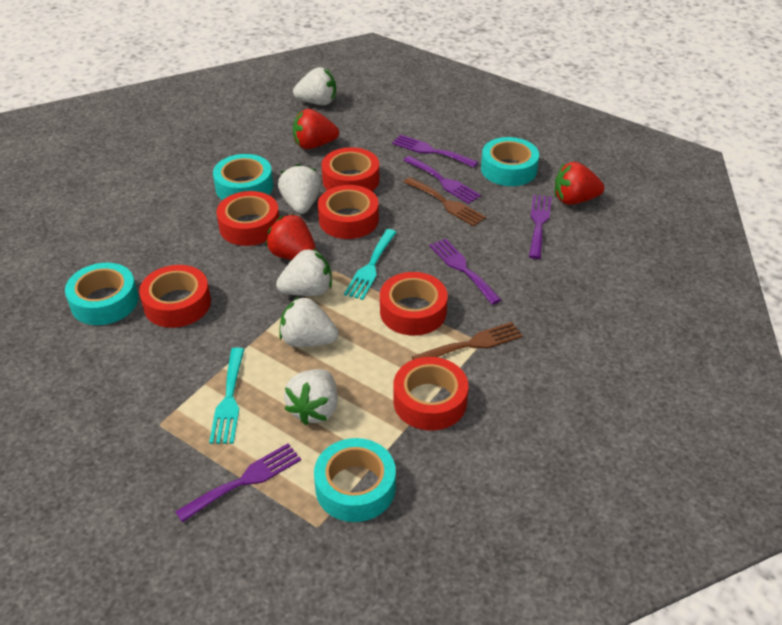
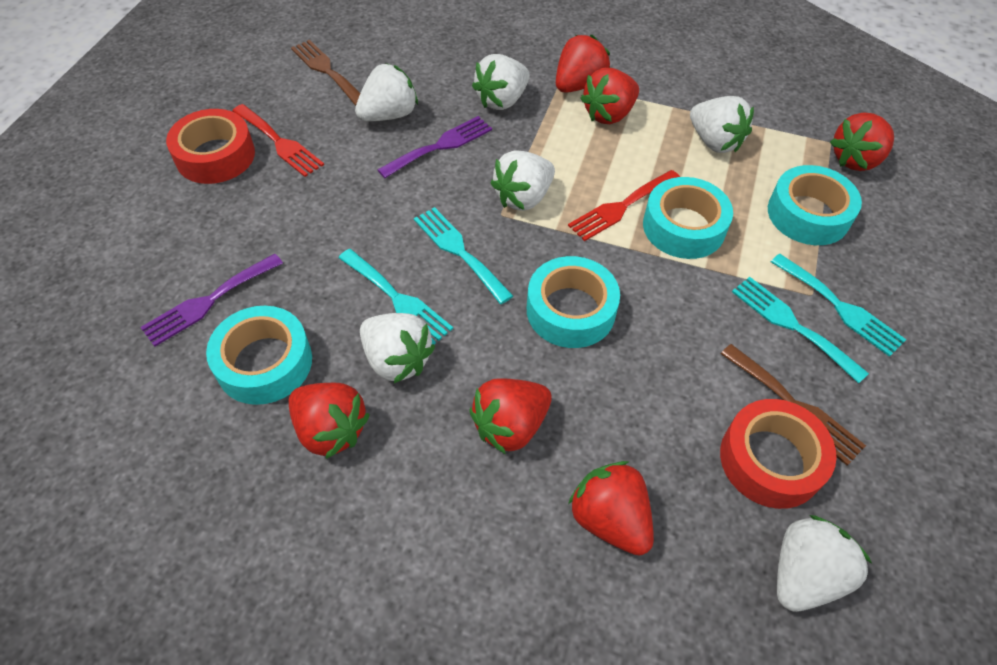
purple fork: [175,444,301,522] [392,134,478,168] [403,156,481,204] [429,238,502,305] [529,195,552,259] = 5 -> [140,254,283,347] [377,116,492,178] = 2
red fork: none = 0 -> [233,104,324,177] [568,170,680,241] = 2
red strawberry: [266,214,316,260] [293,109,339,149] [555,162,604,205] = 3 -> [289,383,370,459] [470,378,552,454] [556,35,610,93] [568,461,654,556] [580,68,639,124] [830,112,894,171] = 6
red tape: [139,265,211,328] [217,191,279,246] [318,185,379,239] [322,147,379,191] [380,272,448,336] [393,357,468,431] = 6 -> [166,109,255,184] [720,399,837,509] = 2
turquoise fork: [209,348,244,444] [344,229,397,300] = 2 -> [339,249,453,344] [414,207,513,304] [732,277,869,384] [771,254,906,357] = 4
white strawberry: [276,249,332,296] [278,164,321,214] [279,296,339,347] [284,369,338,425] [293,67,336,105] = 5 -> [355,63,418,121] [360,313,435,383] [472,54,530,110] [490,150,555,211] [690,96,754,153] [777,515,872,612] = 6

